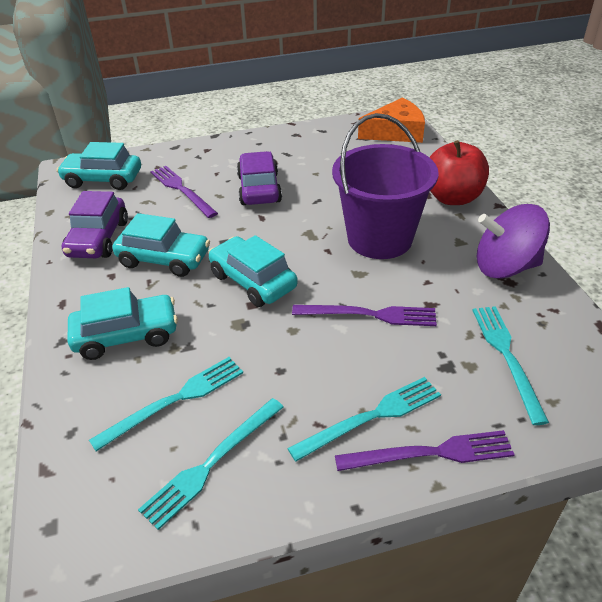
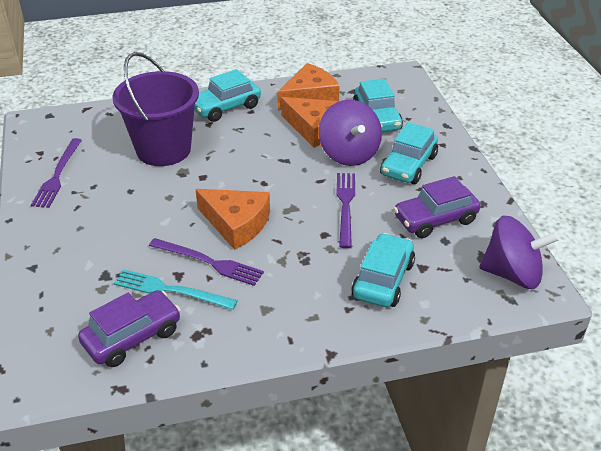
orange cheese: [358,98,425,143] = 1 -> [195,189,270,250] [277,63,340,110] [281,97,339,148] = 3
purple spinning top: [477,204,550,279] = 1 -> [319,100,382,166] [480,216,559,289] = 2
red apple: [429,140,489,205] = 1 -> none = 0
turquoise fork: [89,357,243,451] [138,398,284,530] [287,377,441,462] [472,306,549,425] = 4 -> [114,269,238,310] = 1

